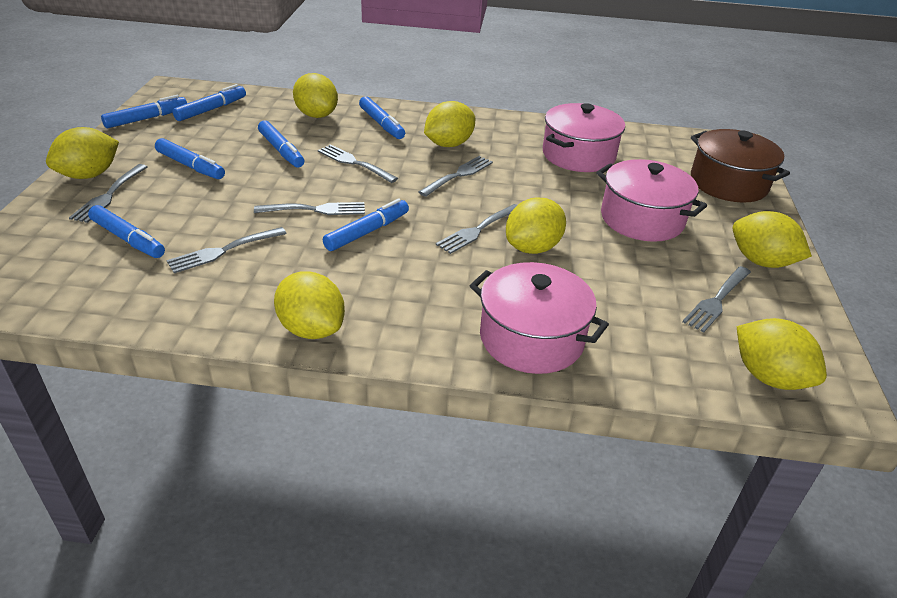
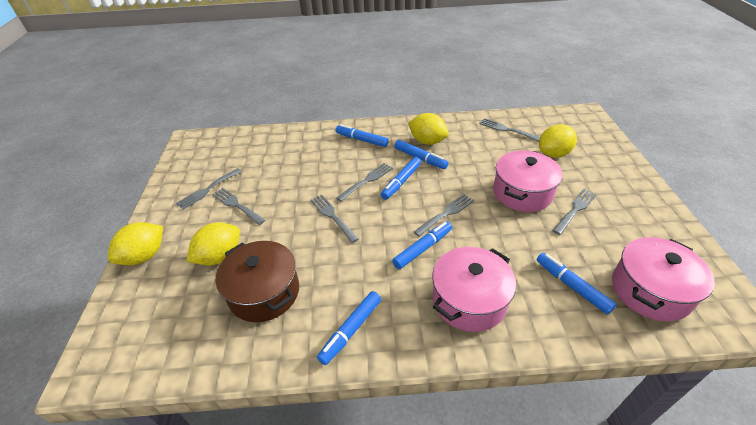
blue marker: [88,205,165,258] [101,95,187,128] [155,138,225,179] [173,84,246,121] [258,120,304,168] [323,198,409,251] [359,96,405,139] = 7 -> [317,291,381,365] [336,124,389,147] [381,157,421,200] [392,221,452,269] [394,140,448,169] [537,253,617,315] = 6
yellow lemon: [46,127,119,179] [274,271,345,339] [293,73,338,118] [424,101,475,147] [506,198,566,254] [733,211,812,268] [737,318,827,390] = 7 -> [108,222,163,265] [187,222,240,265] [408,113,449,145] [539,124,577,158] = 4

